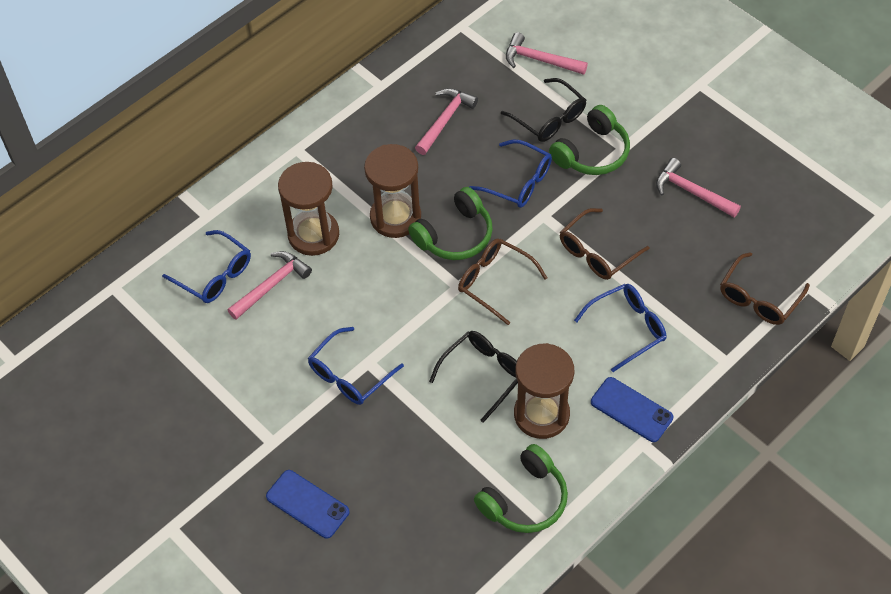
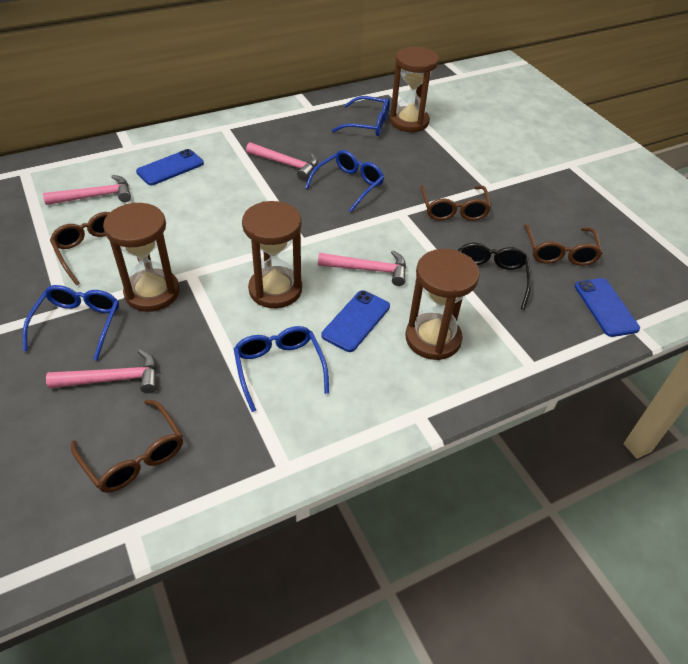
black glasses: [429,331,518,423] [501,78,586,142] = 2 -> [458,243,531,310] = 1
blue phone: [266,470,349,539] [591,377,673,442] = 2 -> [136,149,204,185] [322,290,390,352] [575,278,640,337] = 3
brown glasses: [458,238,547,325] [560,208,649,280] [720,252,810,325] = 3 -> [50,212,140,285] [71,400,183,493] [420,185,491,221] [524,224,603,266] = 4
brown hourglass: [278,162,339,256] [364,144,421,238] [514,343,574,439] = 3 -> [103,202,180,312] [242,201,302,308] [390,47,439,132] [406,249,480,360] = 4
green headphones: [408,187,493,260] [474,444,568,533] [549,105,630,175] = 3 -> none = 0

